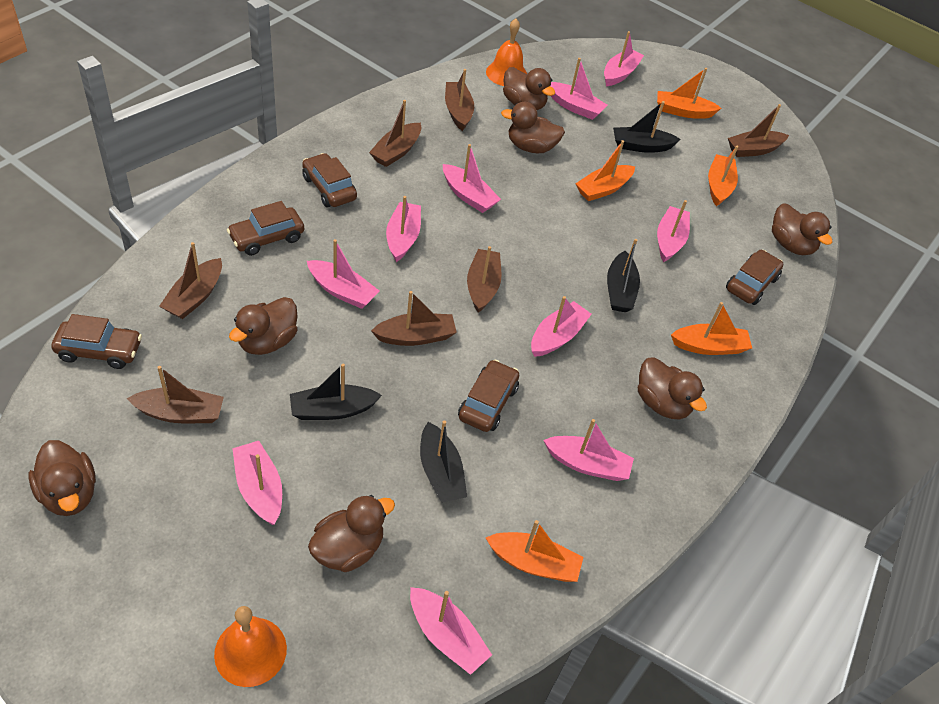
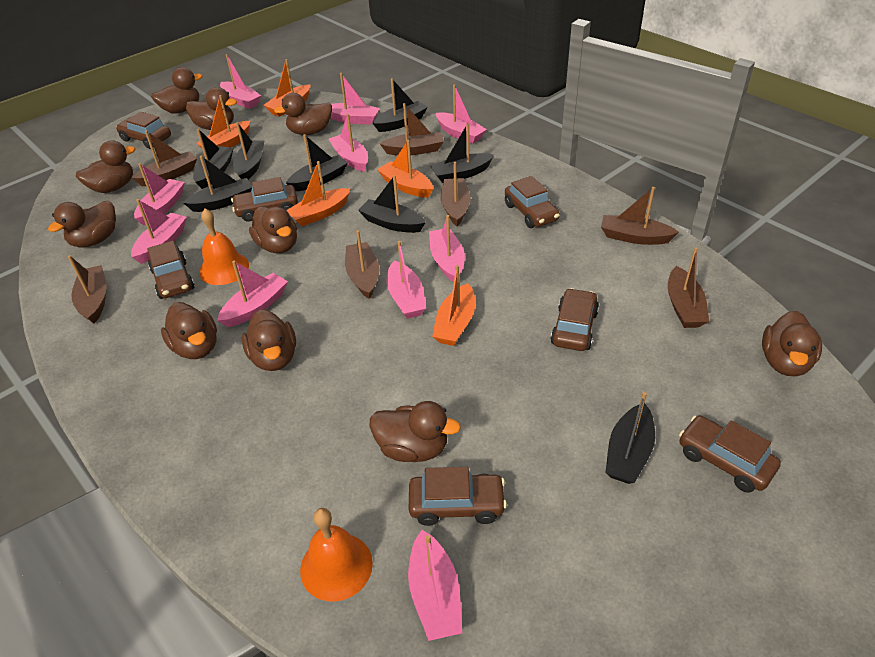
black boat: [290,364,382,420] [420,420,467,503] [607,239,640,312] [613,101,681,153] = 4 -> [183,156,252,212] [193,129,234,189] [233,122,264,180] [286,134,348,191] [358,175,426,233] [373,78,428,132] [430,123,494,183] [605,392,655,484] = 8
brown car: [51,314,142,369] [227,201,304,256] [302,153,357,207] [458,359,519,432] [726,250,783,305] = 5 -> [116,112,171,149] [147,241,195,299] [231,177,298,222] [409,467,507,526] [505,176,560,228] [550,288,599,351] [679,416,781,493] = 7
brown duck: [28,440,96,516] [229,297,298,355] [308,495,395,572] [501,101,565,154] [503,67,555,110] [638,357,707,419] [772,203,832,255] = 7 -> [48,201,116,248] [76,140,135,193] [151,67,203,114] [161,302,217,359] [186,87,237,130] [242,309,296,371] [249,206,297,253] [274,93,332,135] [370,401,461,462] [762,311,822,376] = 10

